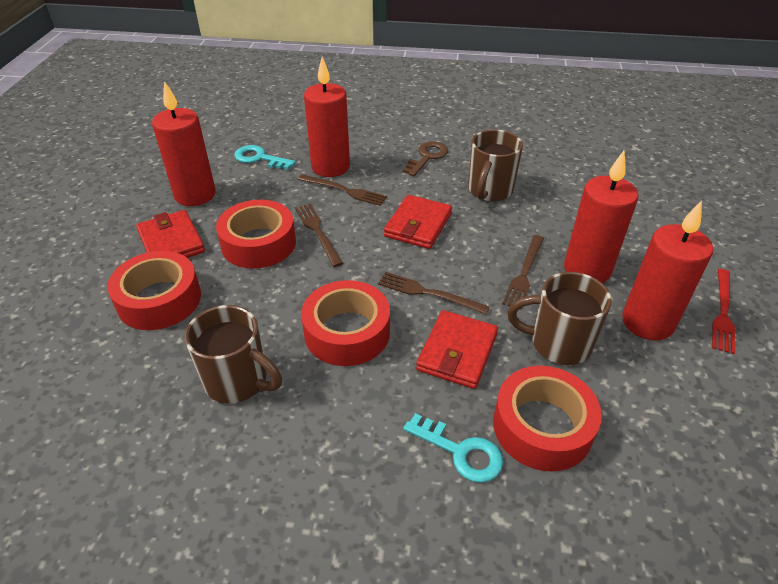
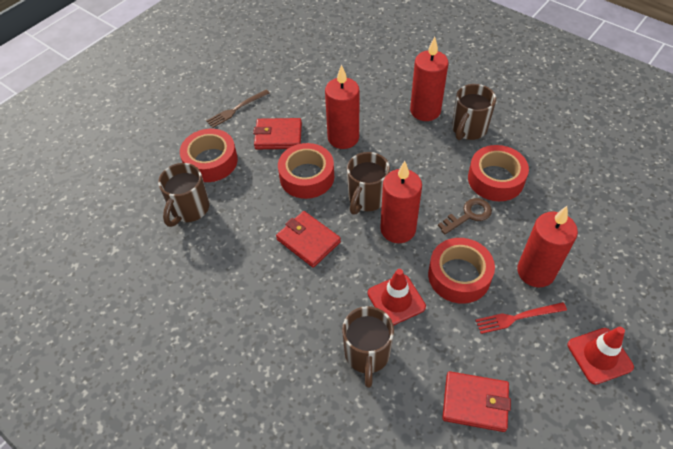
brown fork: [295,204,343,267] [298,174,387,206] [378,272,490,315] [502,235,544,310] = 4 -> [206,90,270,128] = 1
brown mug: [184,305,282,404] [468,130,523,202] [507,272,612,365] = 3 -> [158,163,209,227] [342,306,394,388] [347,152,390,215] [452,84,496,140] = 4
red traffic cone: none = 0 -> [368,269,426,326] [567,327,634,385] = 2
turquoise key: [235,145,296,170] [403,413,503,483] = 2 -> none = 0

